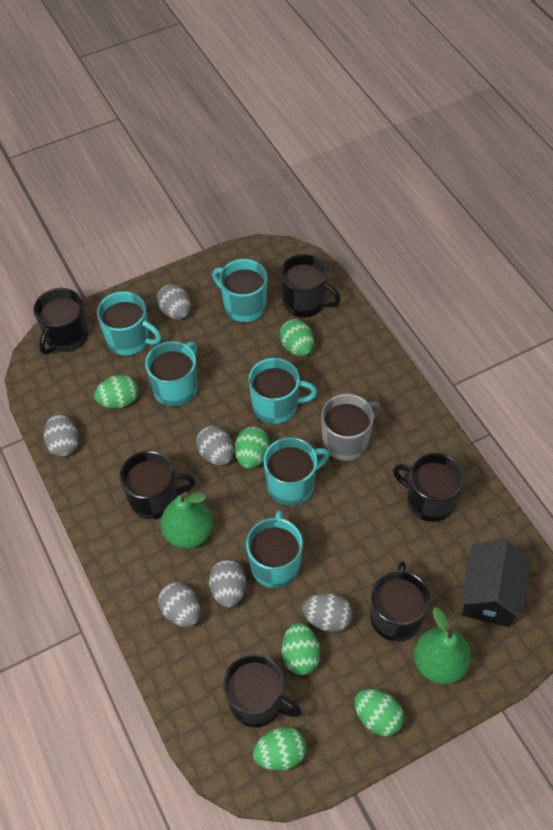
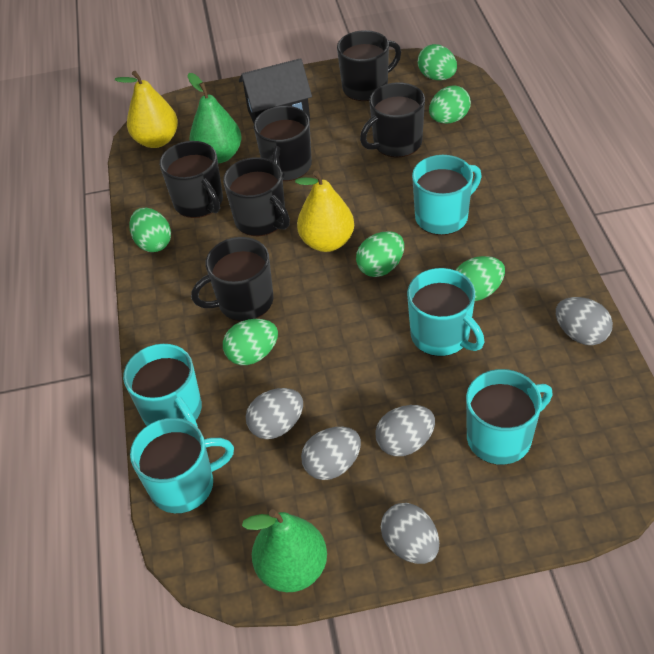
grey egg: [44,414,79,457] [157,284,191,319] [158,582,200,627] [196,426,234,465] [209,560,246,608] [303,593,353,632] = 6 -> [246,388,303,439] [301,427,361,480] [375,405,435,456] [381,503,439,564] [556,297,613,345] = 5
grey mug: [321,394,381,461] = 1 -> none = 0
turquoise mug: [97,291,161,356] [145,341,198,407] [212,259,268,323] [246,510,303,588] [248,358,317,424] [263,437,330,506] = 6 -> [123,344,202,427] [130,418,234,513] [407,268,484,357] [412,155,482,235] [466,369,553,465] = 5
yellow pear: none = 0 -> [115,71,178,148] [295,171,354,252] = 2

